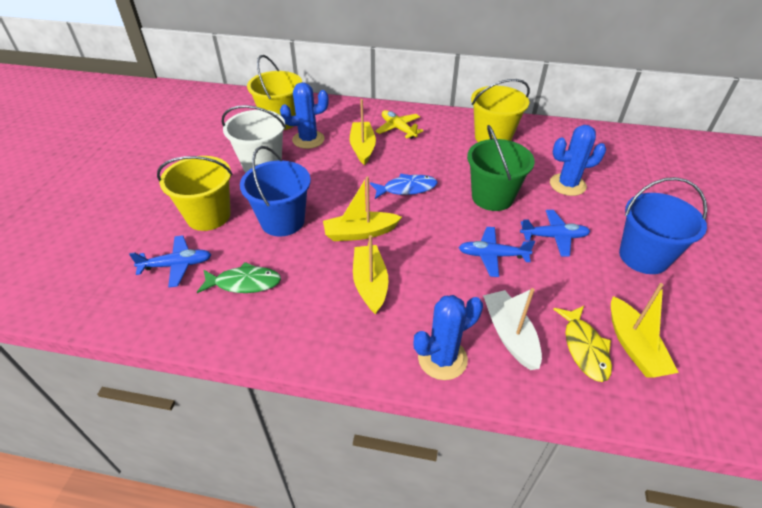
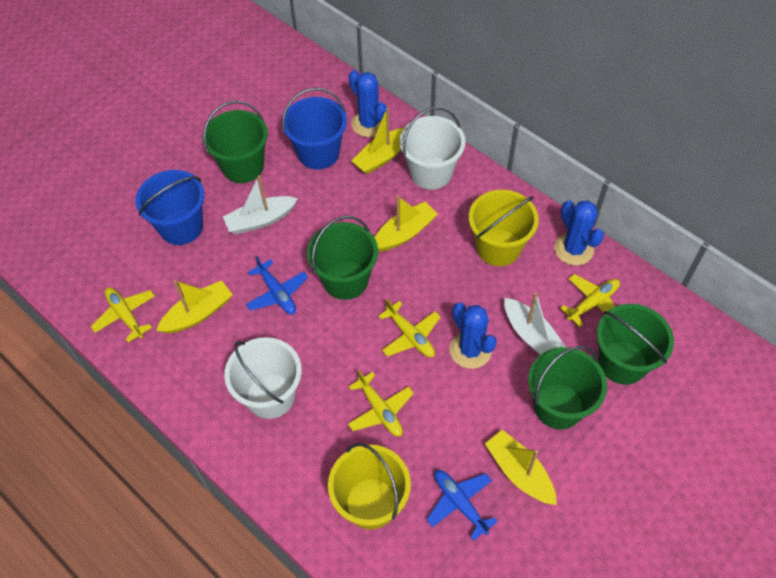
blue fish: [370,174,437,199] = 1 -> none = 0
blue plane: [129,235,211,287] [458,227,535,277] [520,210,590,256] = 3 -> [246,256,308,314] [426,470,498,541] = 2
green bucket: [467,125,535,211] = 1 -> [202,100,268,183] [307,216,378,300] [528,346,607,429] [597,304,674,385] = 4
green fish: [197,262,281,293] = 1 -> none = 0
white boat: [483,288,542,370] = 1 -> [223,175,298,234] [504,292,566,355] = 2
white bucket: [221,105,286,172] = 1 -> [224,337,302,419] [400,107,465,190] = 2
yellow bucket: [157,156,232,231] [247,55,302,130] [471,79,530,142] = 3 -> [328,443,411,530] [469,190,539,266] = 2
yellow fish: [553,306,612,382] = 1 -> none = 0
yellow plane: [375,110,423,139] = 1 -> [91,287,155,343] [348,370,414,436] [378,299,440,357] [561,274,620,327] = 4

